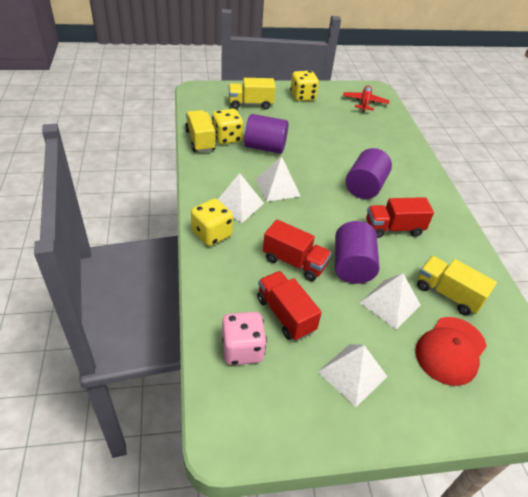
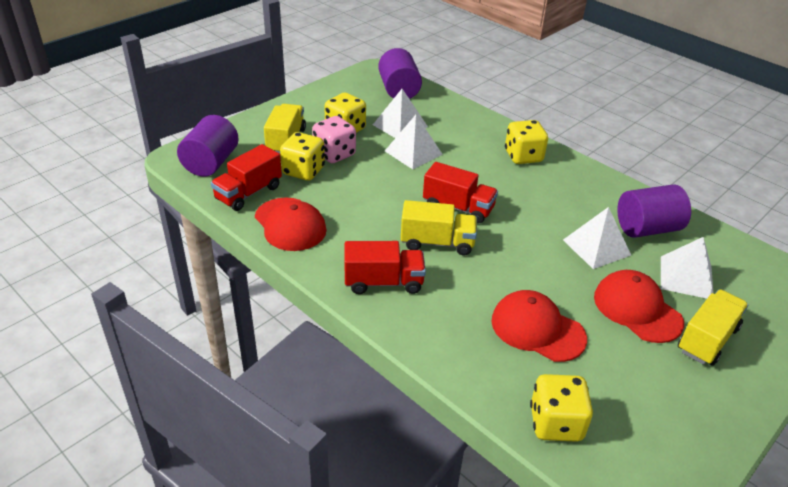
red cap: [415,317,487,386] = 1 -> [255,198,327,251] [491,290,587,362] [594,270,684,343] = 3
red plane: [343,85,389,112] = 1 -> none = 0
yellow dice: [191,199,233,246] [212,109,243,144] [290,71,319,101] = 3 -> [280,132,325,181] [324,93,366,133] [505,120,548,164] [530,374,593,442] = 4

